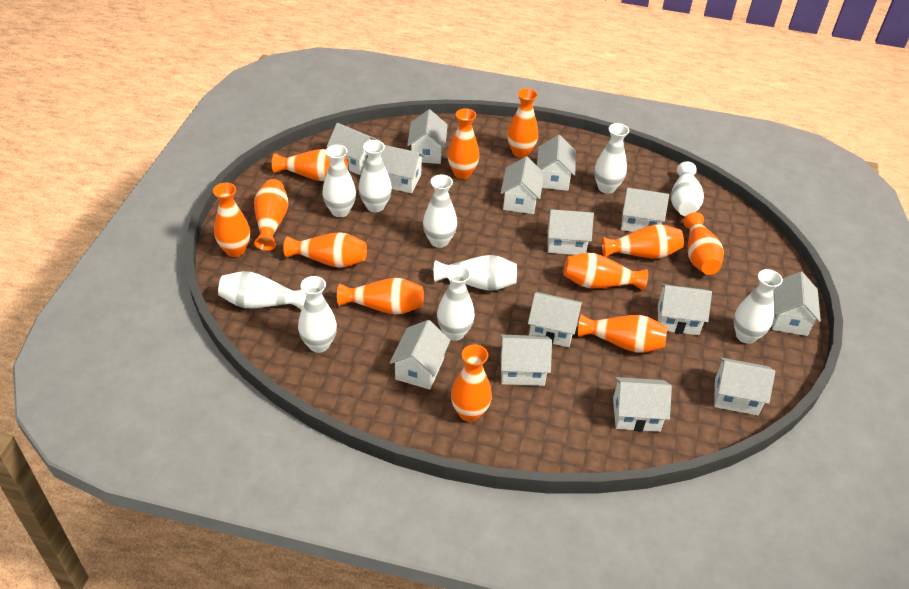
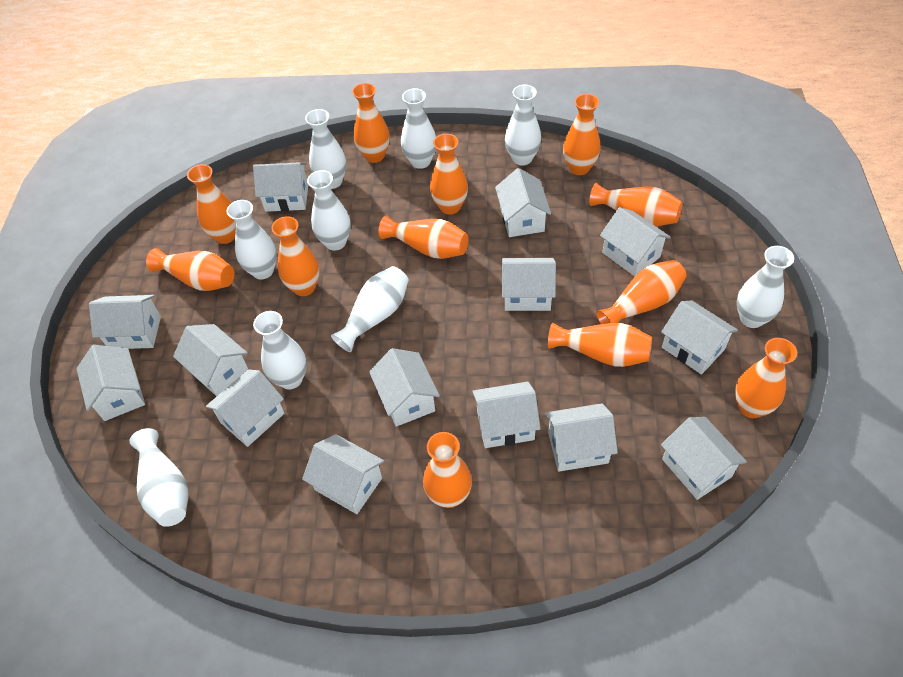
white vase: [218,271,306,310] [298,276,337,353] [322,145,356,217] [358,140,392,212] [423,175,457,248] [434,255,517,291] [437,265,475,341] [594,123,629,194] [671,161,704,217] [734,269,783,344] = 10 -> [129,428,189,527] [227,200,277,279] [253,311,307,389] [305,109,346,189] [307,170,351,251] [331,266,409,352] [401,88,436,169] [505,85,541,166] [737,246,794,328] = 9

